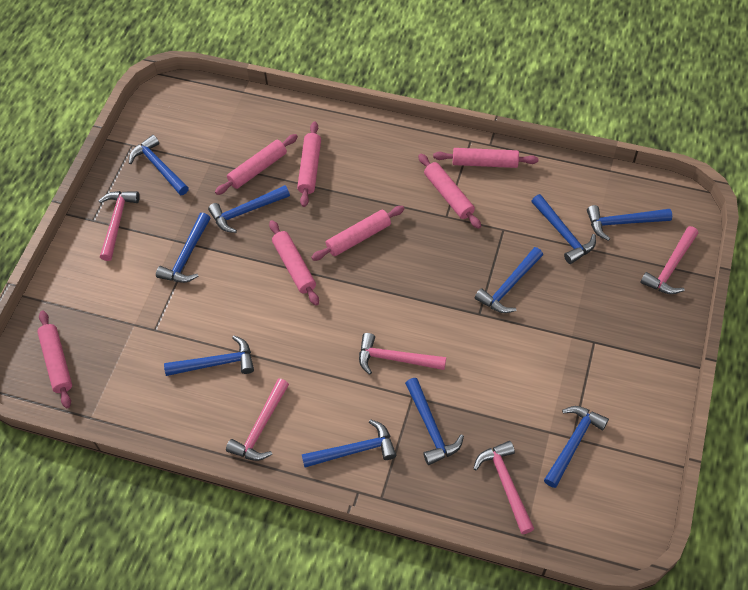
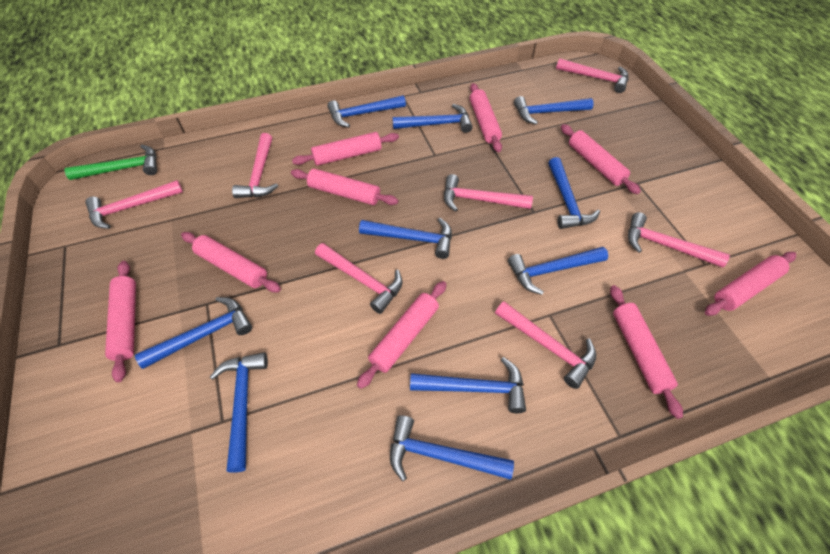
green hammer: none = 0 -> [64,145,157,180] = 1
pink hammer: [99,191,140,261] [226,378,289,461] [359,333,446,375] [473,441,534,534] [640,226,698,294] = 5 -> [85,180,183,229] [232,133,278,198] [315,243,402,314] [444,174,533,212] [495,301,596,389] [556,58,629,93] [628,212,730,268] = 7
pink rolling pin: [37,311,72,408] [215,134,298,195] [269,220,319,306] [297,122,321,207] [311,206,405,261] [418,154,481,229] [433,148,538,168] = 7 -> [105,261,136,382] [181,232,281,292] [291,168,398,205] [292,132,399,166] [357,281,447,389] [470,83,502,152] [561,124,641,194] [610,285,683,419] [705,252,796,316] = 9

